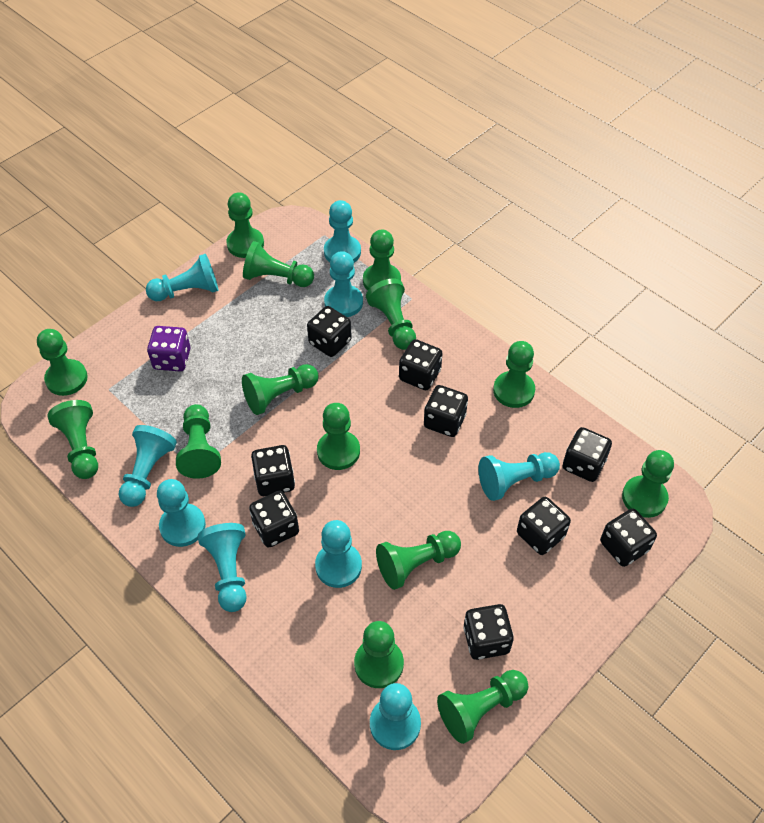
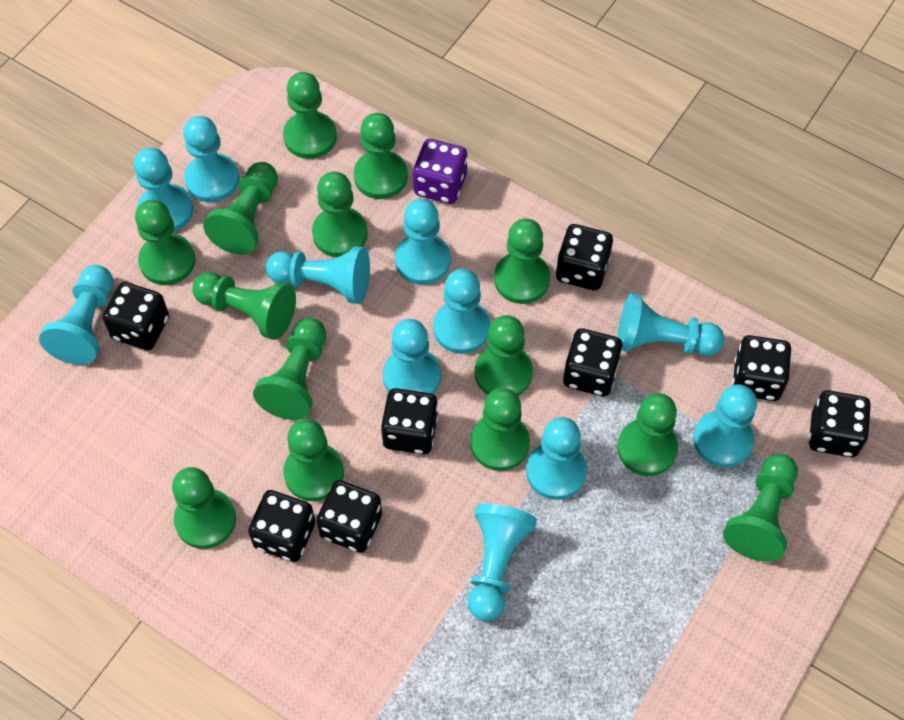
black dice: [249,491,299,548] [251,445,295,496] [307,306,352,357] [399,339,443,390] [424,385,468,437] [464,604,514,660] [517,497,571,555] [563,427,612,482] [600,508,657,567] = 9 -> [103,282,169,351] [248,490,315,562] [317,480,382,553] [381,388,438,455] [556,224,613,290] [563,328,622,396] [732,335,791,401] [809,390,871,457] = 8
turquoise pawn: [119,425,177,507] [146,254,218,301] [157,479,206,547] [198,523,247,612] [315,520,362,588] [324,200,361,262] [324,251,363,317] [370,683,421,750] [478,452,560,501] = 9 -> [39,265,113,365] [134,148,193,233] [183,116,240,202] [266,246,370,304] [383,319,441,394] [395,199,451,285] [433,269,490,354] [468,503,537,621] [526,417,587,500] [617,293,725,356] [693,384,757,468] = 11

